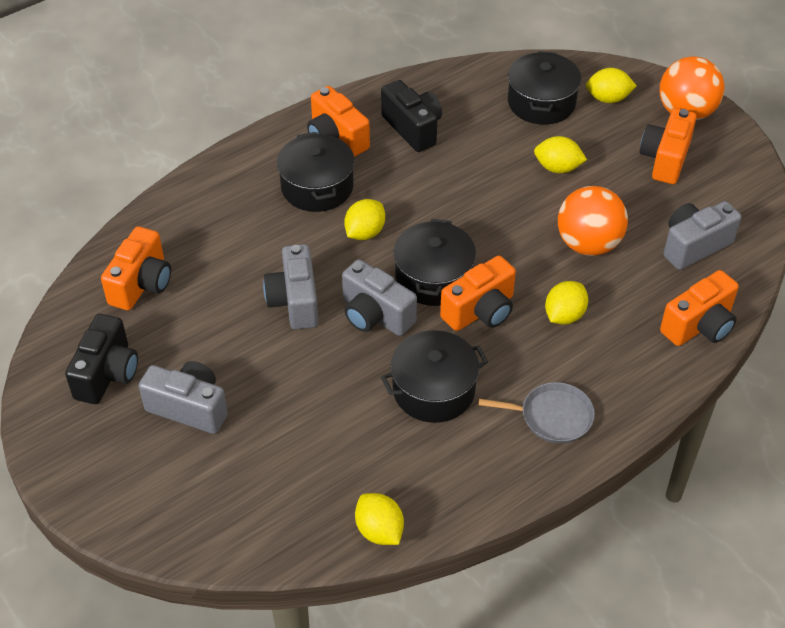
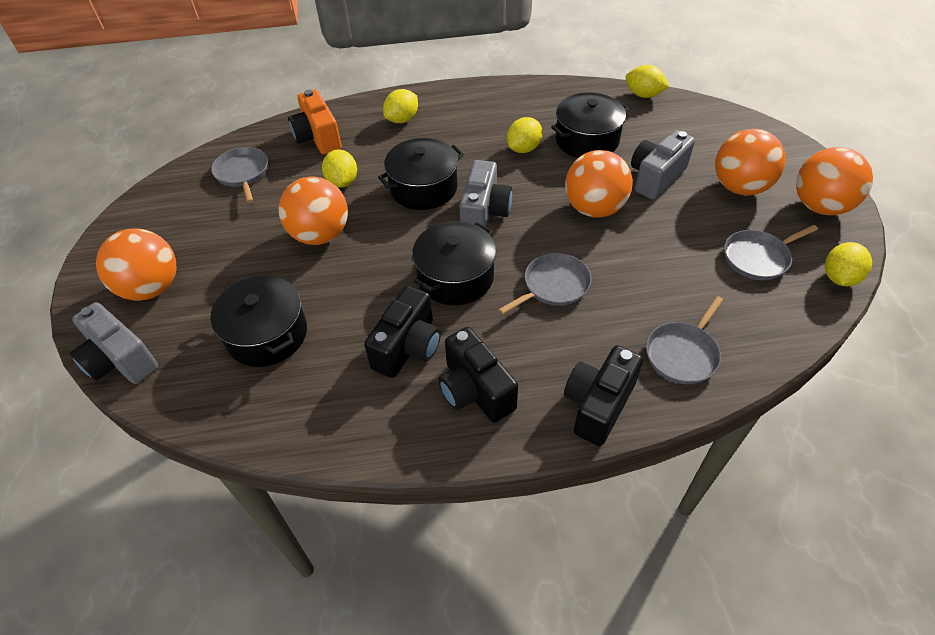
black camera: [65,314,138,404] [381,80,442,152] = 2 -> [364,286,441,378] [438,327,518,423] [564,345,643,446] = 3
grey camera: [139,361,228,434] [263,244,318,330] [342,259,417,336] [664,201,742,270] = 4 -> [70,302,158,384] [459,160,512,227] [631,130,695,200] = 3
grey pan: [479,382,595,443] = 1 -> [211,147,268,203] [499,253,591,314] [646,296,723,384] [724,225,818,280] = 4
orange ball: [558,186,628,256] [660,56,724,120] = 2 -> [96,229,177,301] [279,176,348,245] [565,150,633,218] [715,129,786,195] [796,147,873,215] = 5
orange camera: [101,226,171,311] [307,86,370,157] [440,256,516,331] [640,108,697,184] [660,270,739,346] = 5 -> [288,90,342,155] = 1

